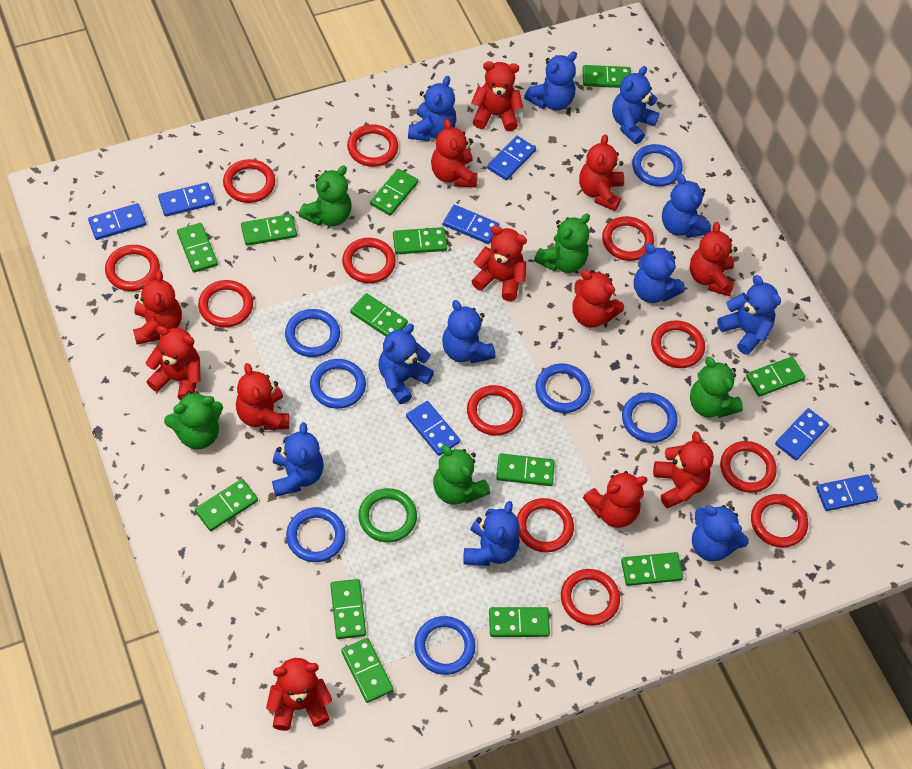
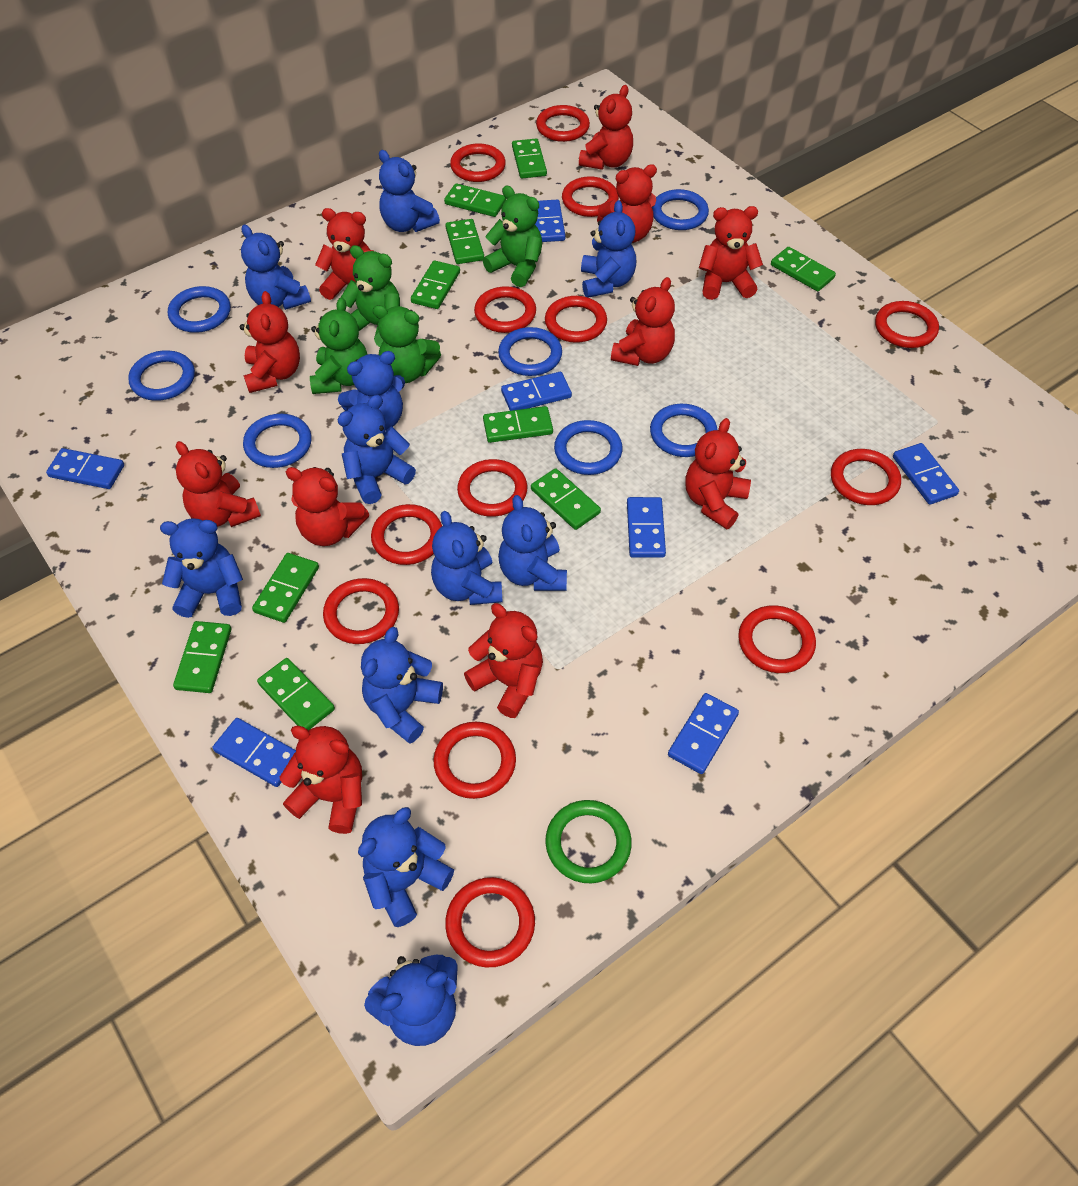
green domino: [177,223,218,273] [195,479,258,531] [241,214,297,246] [330,579,366,639] [341,638,394,703] [350,293,408,336] [370,169,418,216] [393,227,447,254] [489,607,550,637] [496,453,555,486] [582,65,631,88] [621,552,683,586] [746,357,805,397] = 13 -> [173,621,231,693] [252,553,319,623] [257,658,335,730] [411,260,460,309] [444,183,506,217] [445,219,484,264] [483,406,553,443] [512,139,547,179] [531,468,601,530] [771,247,836,292] = 10
green teddy bear: [164,391,223,449] [299,165,351,226] [433,445,490,505] [534,214,590,273] [690,357,743,418] = 5 -> [310,297,368,394] [341,245,400,340] [373,305,441,383] [483,186,542,287] = 4
red ring: [105,245,160,291] [198,280,253,328] [223,159,275,203] [342,238,396,283] [347,124,398,167] [467,385,523,436] [517,498,574,552] [561,569,620,626] [602,216,654,261] [651,320,705,368] [720,441,777,493] [751,494,808,548] = 12 -> [323,578,399,644] [371,504,442,565] [433,722,516,799] [445,877,535,968] [450,144,506,182] [457,459,527,517] [474,286,536,333] [536,105,590,142] [545,296,607,343] [562,176,619,217] [738,605,816,673] [831,449,901,505] [875,301,939,348] = 13
red teddy bear: [133,270,182,345] [145,326,201,400] [236,363,289,430] [266,658,332,731] [431,119,478,187] [471,61,523,131] [472,225,527,301] [572,270,624,328] [579,134,624,211] [583,470,648,528] [653,431,714,509] [690,222,738,296] = 12 -> [176,441,261,527] [240,291,300,393] [280,726,362,834] [286,467,369,546] [315,208,373,300] [464,603,543,718] [579,85,633,170] [597,164,657,243] [611,277,675,366] [685,418,751,529] [699,206,763,300] = 11

